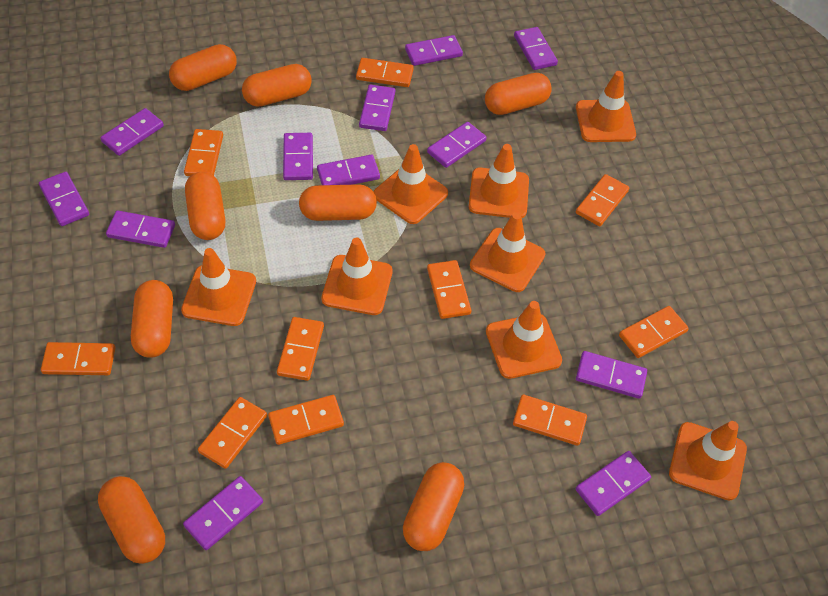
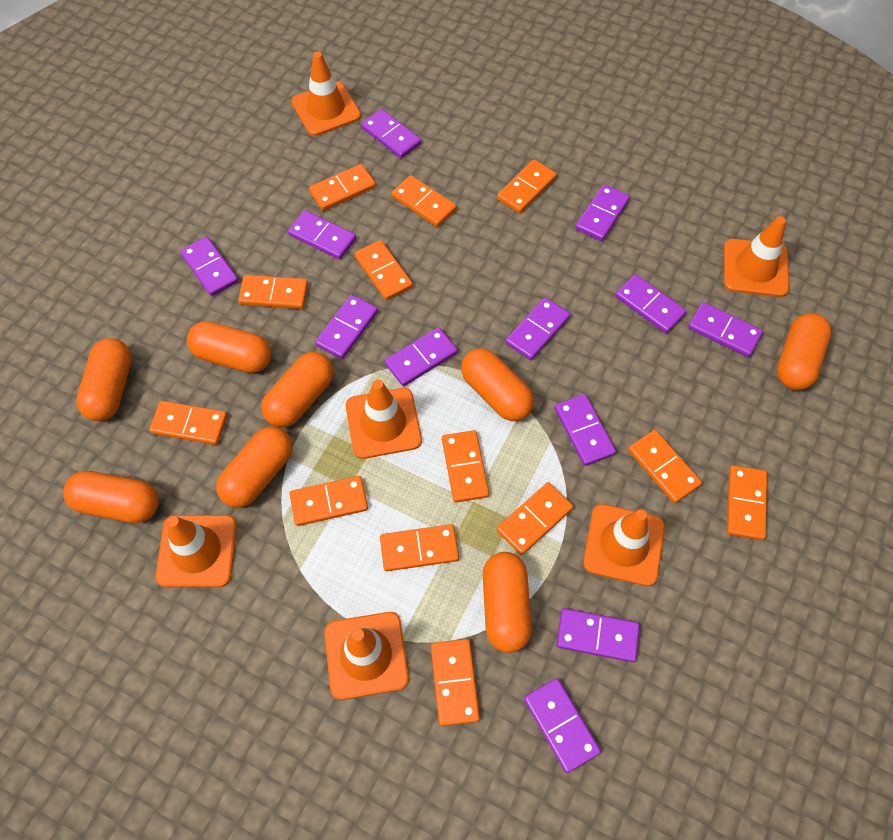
orange domino: [41,342,115,375] [184,129,223,176] [198,397,267,469] [268,395,344,445] [277,317,324,381] [356,58,414,87] [427,260,471,319] [513,395,587,446] [576,174,629,226] [619,306,689,358] = 10 -> [149,401,227,445] [238,275,308,309] [290,476,368,526] [309,164,376,211] [354,240,413,300] [380,524,459,571] [391,175,456,227] [431,639,480,726] [442,430,489,503] [496,482,573,555] [497,160,557,213] [628,430,702,503] [727,465,767,540] = 13
orange traffic cone: [181,248,256,326] [322,238,393,315] [374,144,448,224] [469,144,529,218] [470,212,545,292] [486,301,562,379] [576,71,636,142] [669,421,747,501] = 8 -> [155,515,237,587] [291,51,361,136] [324,612,409,700] [346,380,422,459] [583,504,665,586] [724,216,789,297] = 6

